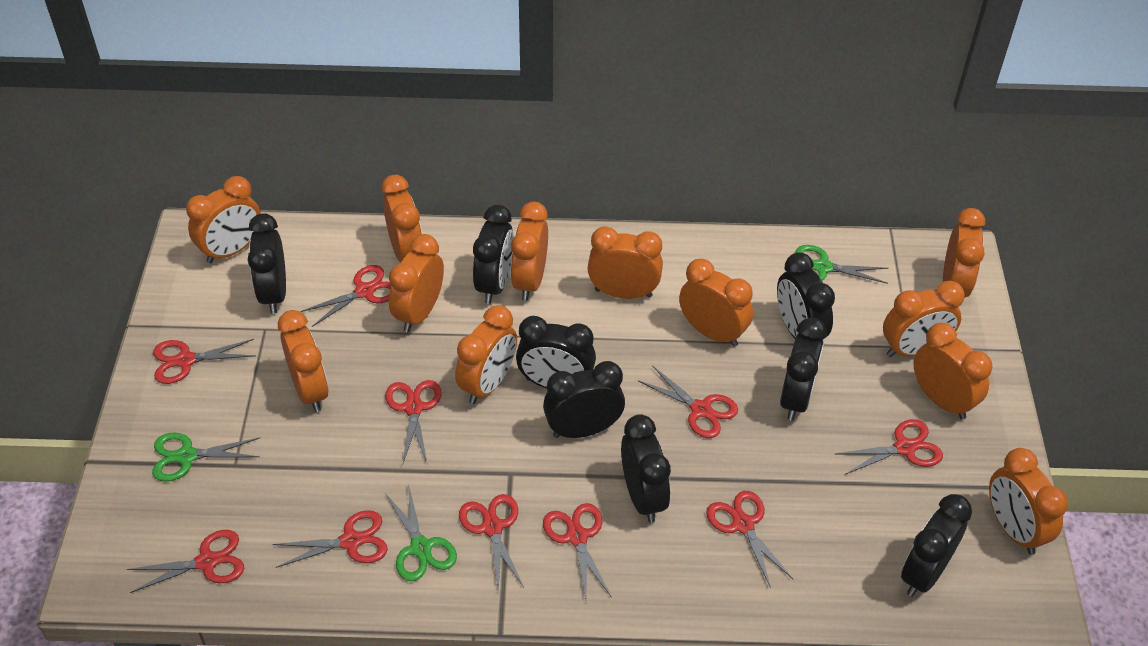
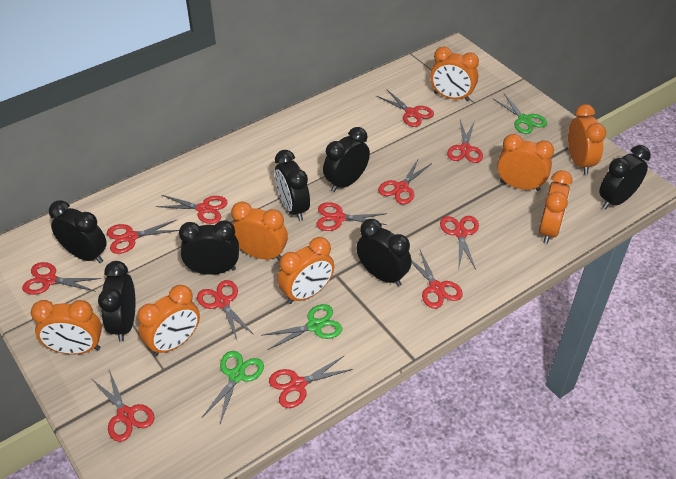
black clock: [248,213,286,314] [473,205,514,304] [516,316,596,388] [543,361,625,438] [621,414,671,523] [777,252,835,339] [780,318,827,421] [901,494,972,597] = 8 -> [49,200,107,263] [98,261,135,342] [179,220,239,275] [275,150,310,221] [323,127,370,192] [356,219,412,286] [599,145,651,209] = 7
orange clock: [186,176,261,263] [278,310,328,412] [381,175,422,263] [389,234,444,332] [455,305,517,404] [511,202,548,301] [588,226,663,299] [679,259,753,347] [883,281,965,357] [914,323,992,420] [943,208,985,298] [989,448,1068,555] = 12 -> [31,300,102,355] [137,285,200,356] [231,202,288,260] [277,237,334,304] [430,47,479,101] [497,134,554,191] [539,170,572,244] [568,104,606,174] = 8
red scissors: [127,530,244,593] [153,339,256,384] [273,510,388,568] [301,265,391,327] [385,380,442,466] [459,494,524,592] [543,503,612,599] [639,365,738,438] [706,491,793,588] [835,419,943,474] = 10 -> [22,262,102,295] [92,370,155,442] [107,219,179,254] [156,195,228,224] [197,280,254,340] [269,356,353,408] [316,202,387,231] [377,90,434,127] [378,158,432,204] [412,250,463,309] [440,216,479,269] [447,120,483,163] = 12

